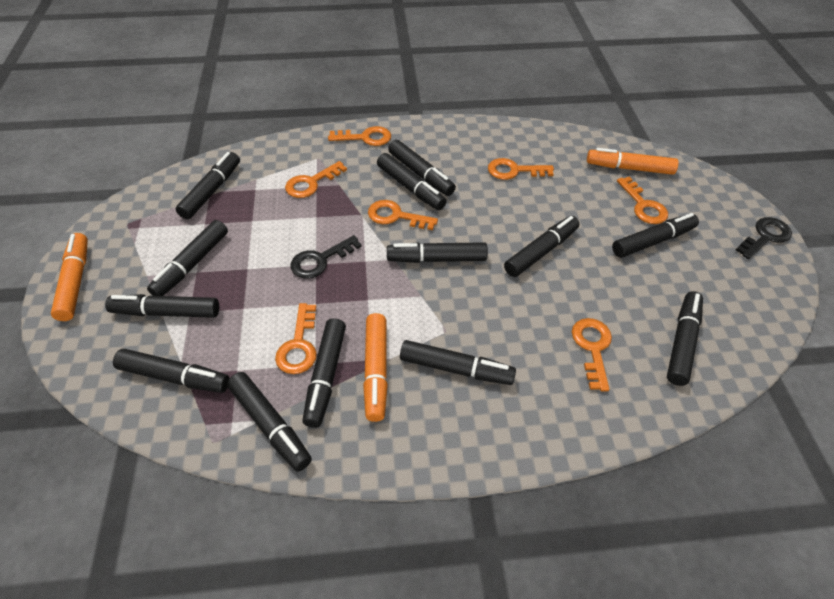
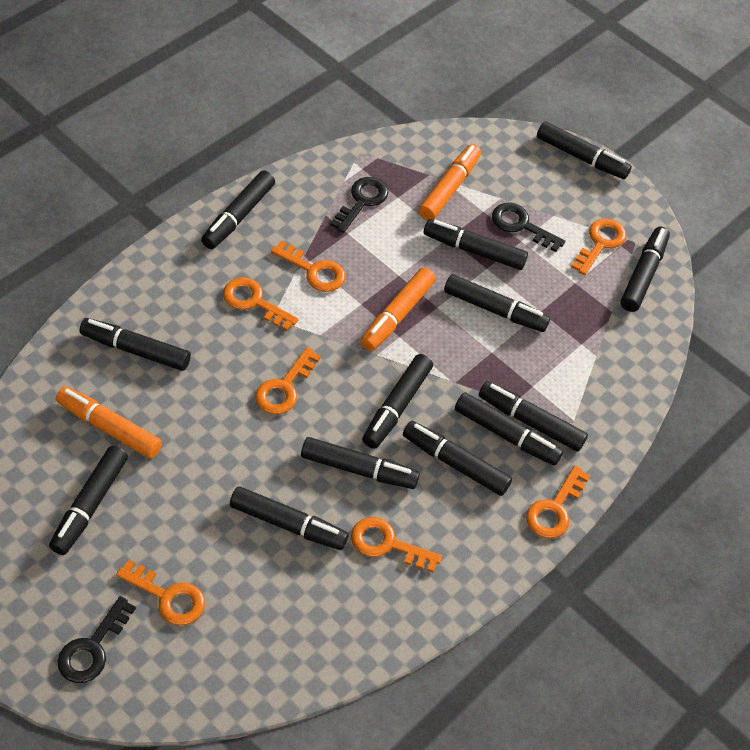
black key: [290,235,362,279] [736,217,792,259] = 2 -> [57,596,136,683] [330,177,388,233] [492,203,565,252] = 3

